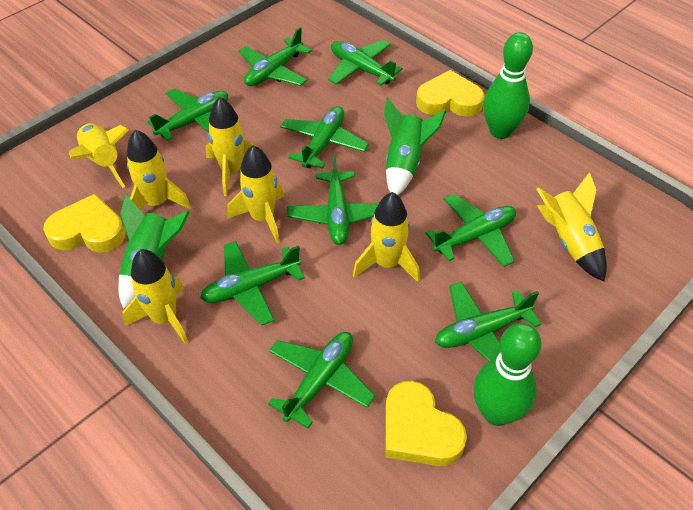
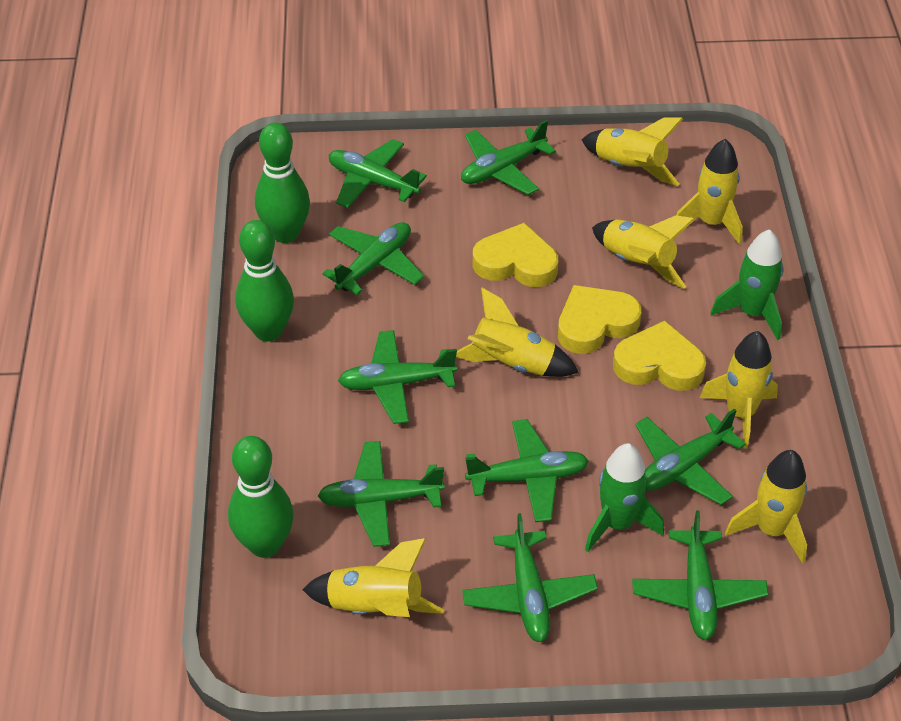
green bowling pin: [473,323,541,426] [483,32,533,139] = 2 -> [228,436,293,558] [235,220,294,342] [255,123,310,243] = 3

